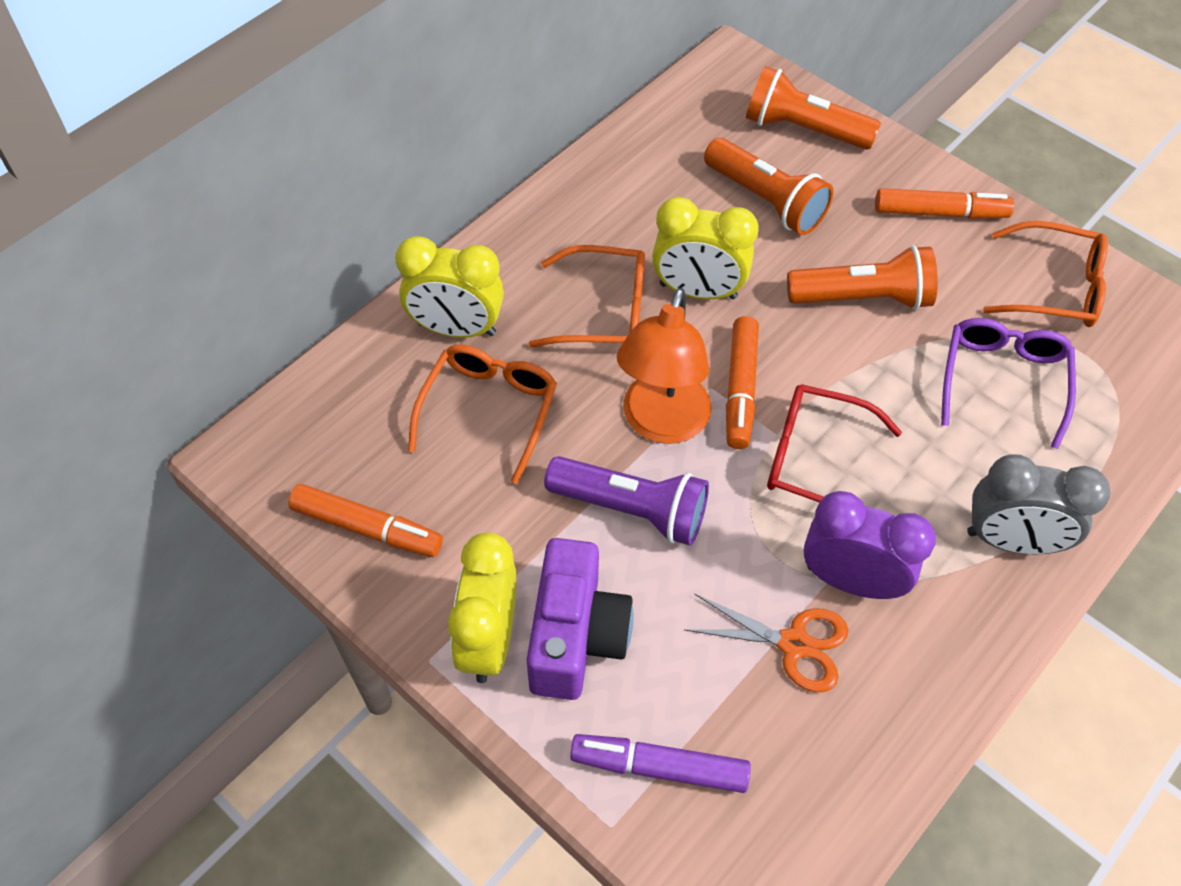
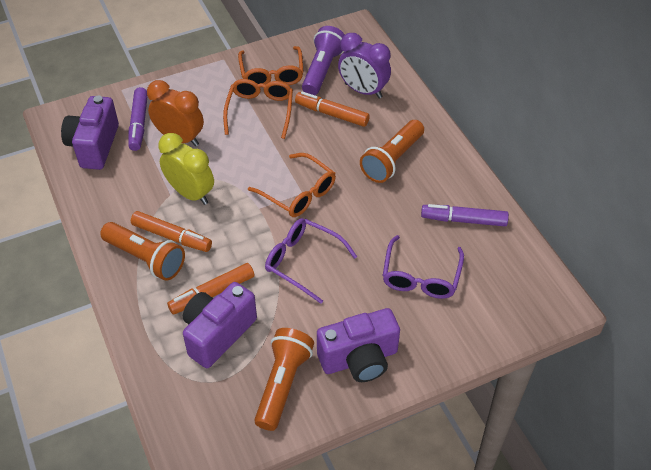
grey clock: [967,454,1111,555] = 1 -> none = 0
orange clock: none = 0 -> [147,80,204,146] = 1
orange lamp: [617,288,712,444] = 1 -> none = 0
orange scissors: [685,594,849,692] = 1 -> none = 0
purple camera: [526,538,633,700] = 1 -> [61,95,119,170] [183,282,257,368] [317,308,400,382] = 3
purple glasses: [941,318,1076,449] = 1 -> [265,218,357,304] [383,235,464,299] = 2
purple marker: [570,734,751,793] = 1 -> [128,87,148,151] [421,204,509,227] = 2
red glasses: [767,384,902,502] = 1 -> none = 0
yellow clock: [395,236,504,338] [448,533,516,683] [652,197,758,299] = 3 -> [158,133,214,205] = 1

